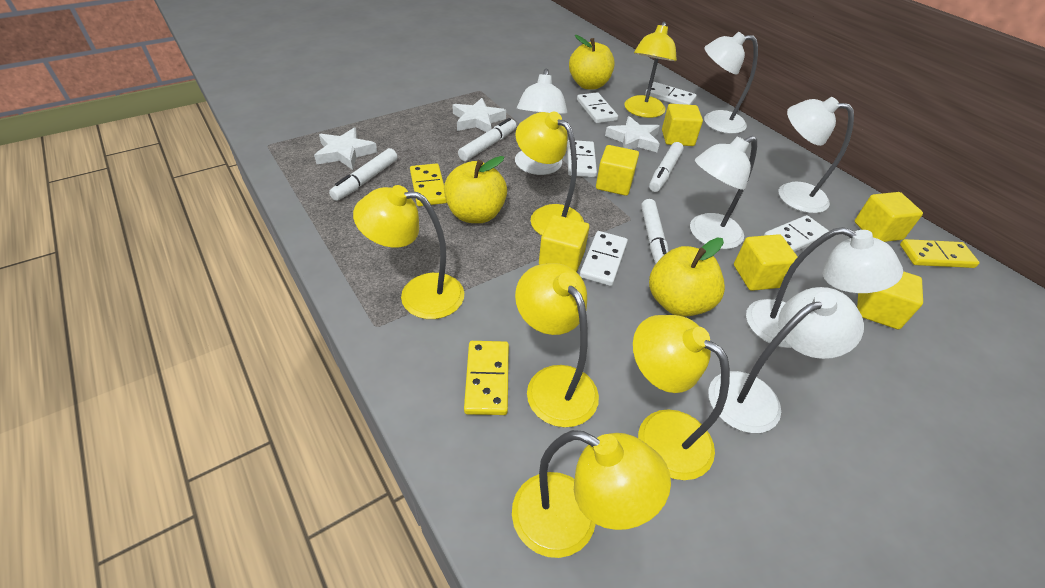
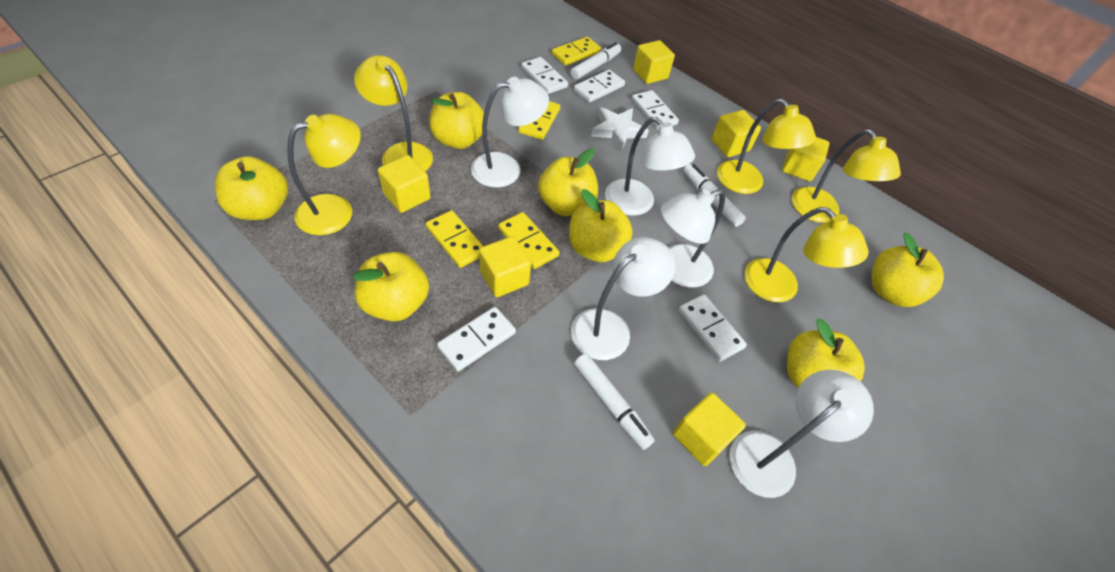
white lamp: [515,68,567,175] [690,136,757,249] [704,32,758,134] [709,287,864,433] [746,227,903,348] [779,97,854,213] = 6 -> [471,77,549,188] [571,237,675,360] [605,117,695,216] [661,189,725,288] [730,370,874,498] = 5
white marker: [329,148,398,201] [458,118,517,161] [641,199,669,264] [649,142,684,192] = 4 -> [570,42,621,80] [574,354,655,450] [683,164,746,227] = 3
white star: [314,128,377,170] [453,98,506,132] [605,116,660,152] = 3 -> [591,107,649,151] = 1
yellow apple: [444,156,507,223] [569,35,615,89] [649,238,725,317] = 3 -> [215,156,288,220] [353,252,429,321] [429,92,484,149] [538,149,598,216] [569,189,633,262] [787,319,865,388] [872,232,944,307] = 7
yellow domino: [410,163,447,206] [464,341,509,415] [900,239,980,268] = 3 -> [426,210,483,268] [498,212,559,269] [518,101,560,140] [552,37,601,65] = 4
yellow lamp: [353,185,464,319] [512,430,671,558] [515,263,599,427] [516,112,584,235] [624,22,677,118] [633,315,730,480] = 6 -> [287,114,361,235] [354,55,433,171] [717,99,816,194] [745,207,869,302] [792,129,901,223] = 5

